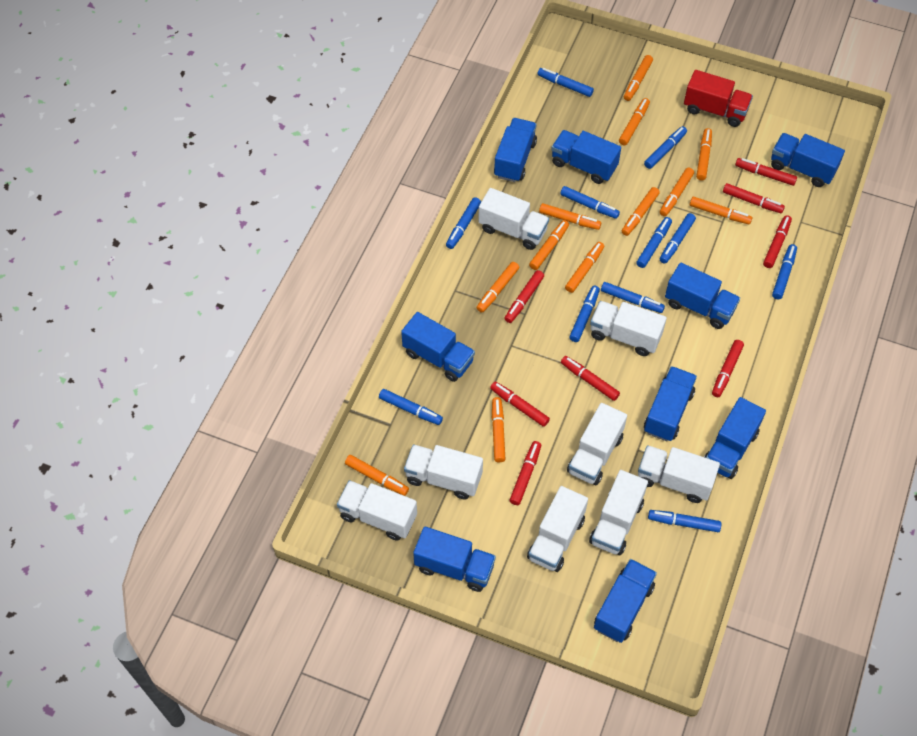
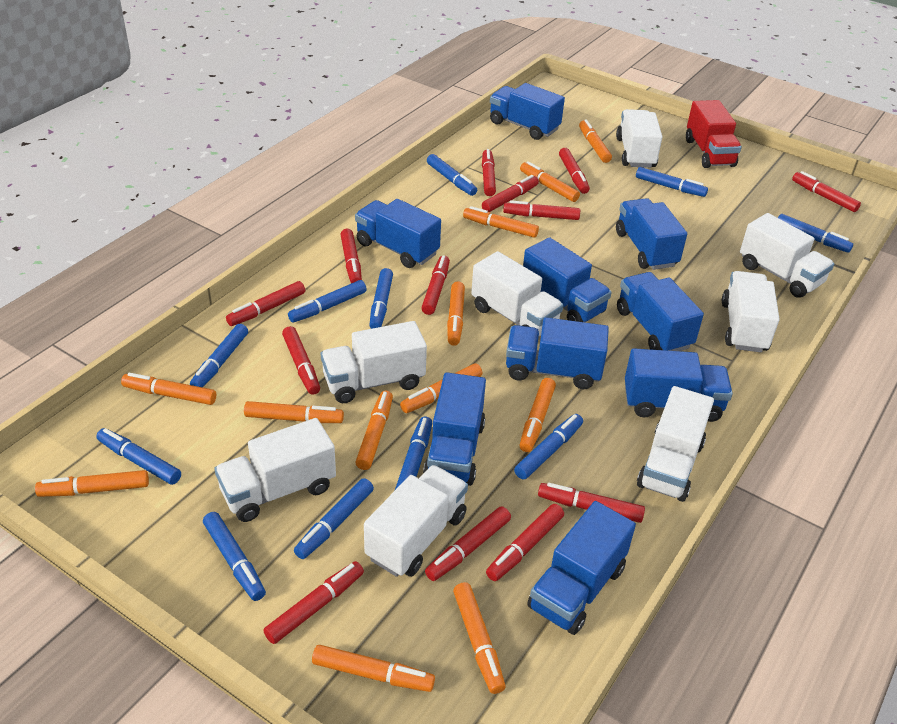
red marker: [490,382,550,427] [504,270,544,323] [510,441,541,505] [561,356,620,401] [712,340,744,397] [723,183,785,213] [735,158,797,186] [763,215,792,268] = 8 -> [226,281,305,326] [263,561,364,644] [282,326,320,395] [340,229,362,283] [422,255,450,315] [425,506,511,581] [482,149,496,196] [482,175,539,212] [486,504,564,581] [503,200,580,220] [538,483,645,523] [559,148,590,194] [792,171,861,212] = 13

